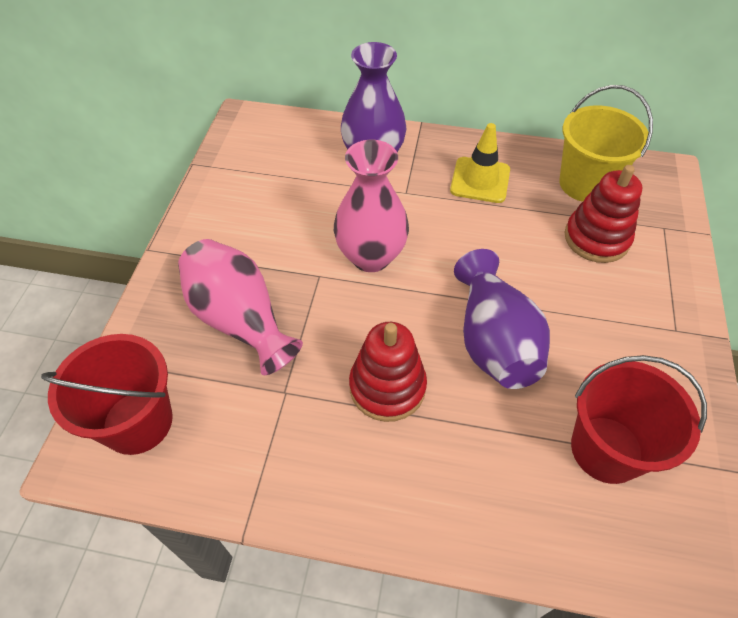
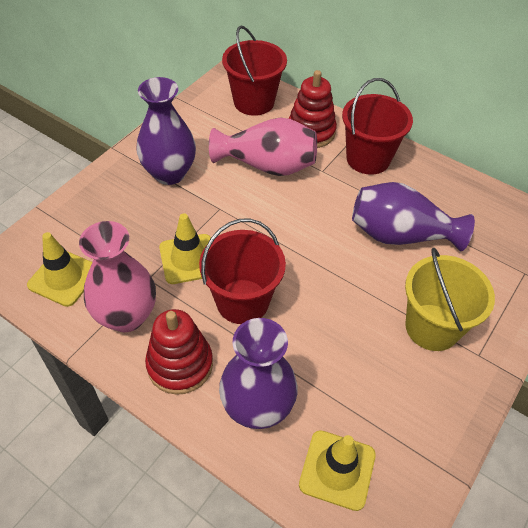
purple vase: [341,42,407,152] [454,249,550,389] = 2 -> [137,77,196,185] [219,318,298,429] [352,182,475,251] = 3
red bucket: [41,334,173,455] [571,355,707,484] = 2 -> [199,219,286,324] [222,26,287,116] [342,78,413,175] = 3
yellow traffic cone: [450,123,510,203] = 1 -> [27,232,92,307] [159,213,211,284] [299,430,376,511] = 3

